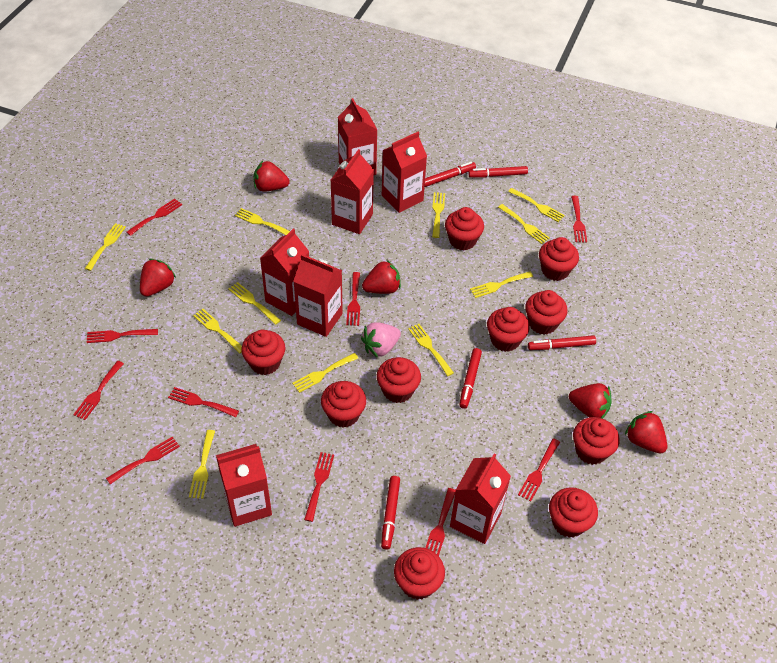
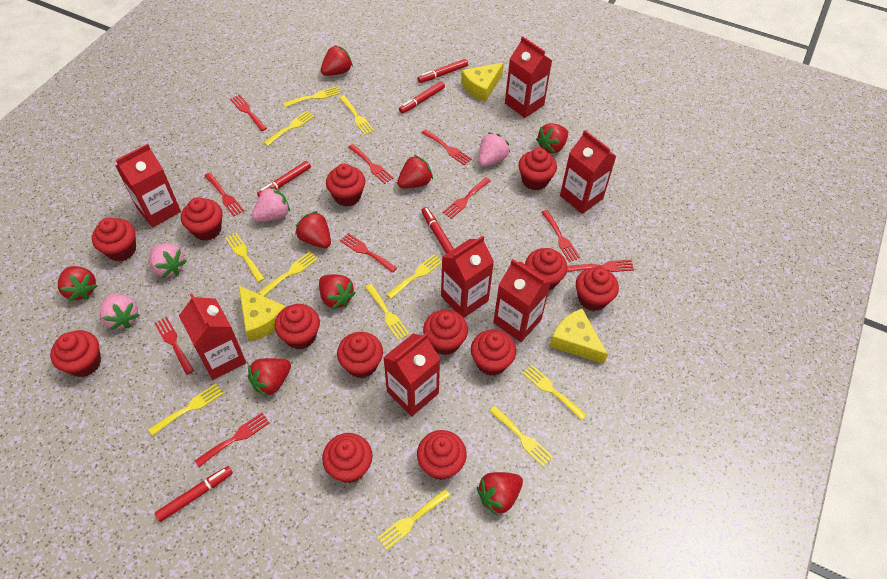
pink strawberry: [361,322,401,358] = 1 -> [100,294,140,330] [149,244,187,278] [252,187,290,222] [478,132,510,167] = 4
red cupcake: [241,330,285,375] [321,381,366,428] [377,357,421,403] [394,547,445,600] [445,207,484,251] [487,307,530,352] [525,290,567,335] [539,237,579,281] [549,487,598,538] [573,417,620,465] = 10 -> [50,330,101,377] [92,218,136,261] [181,197,223,241] [275,304,320,350] [322,433,373,483] [326,164,365,207] [337,332,383,378] [417,430,467,480] [423,310,468,355] [471,330,516,376] [519,148,557,190] [525,248,567,291] [576,267,619,311] = 13
red strawberry: [140,259,176,297] [254,161,290,192] [362,260,401,294] [569,383,612,419] [625,411,667,453] = 5 -> [58,266,97,301] [248,358,291,397] [295,211,331,248] [319,274,356,310] [321,45,353,76] [397,155,433,189] [477,472,523,516] [536,123,568,154] = 8
yellow cheese: none = 0 -> [239,286,286,342] [461,63,504,102] [550,309,608,364] = 3

